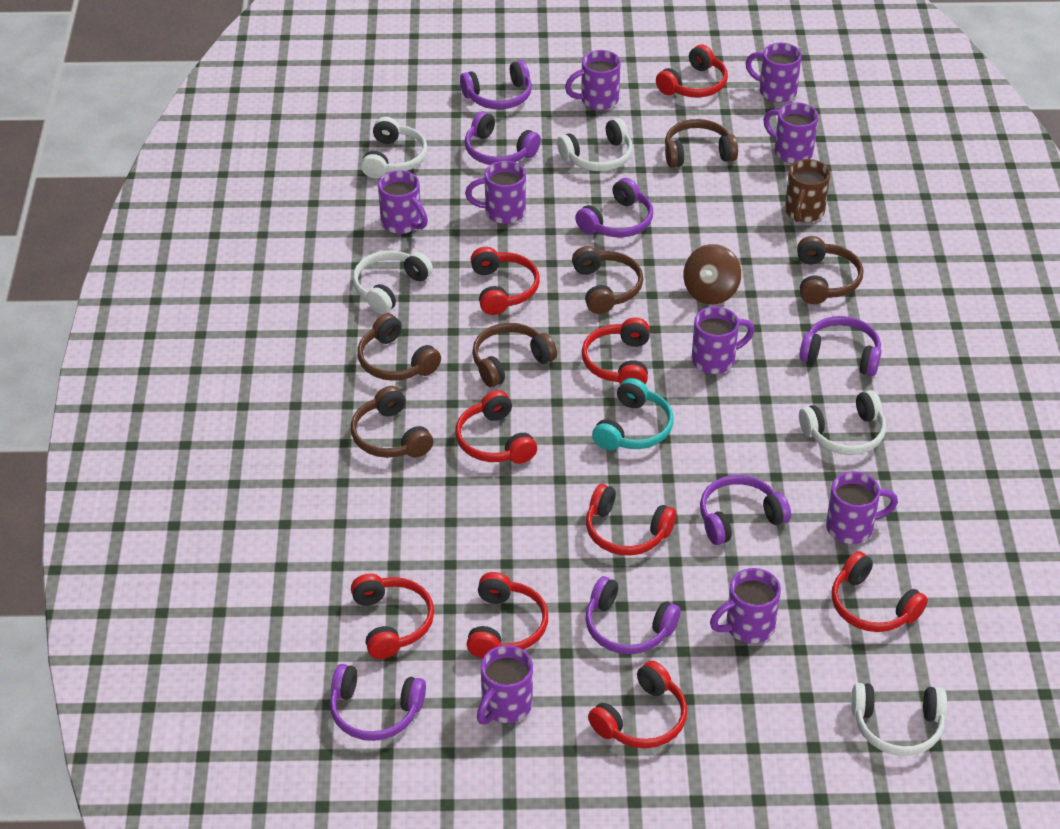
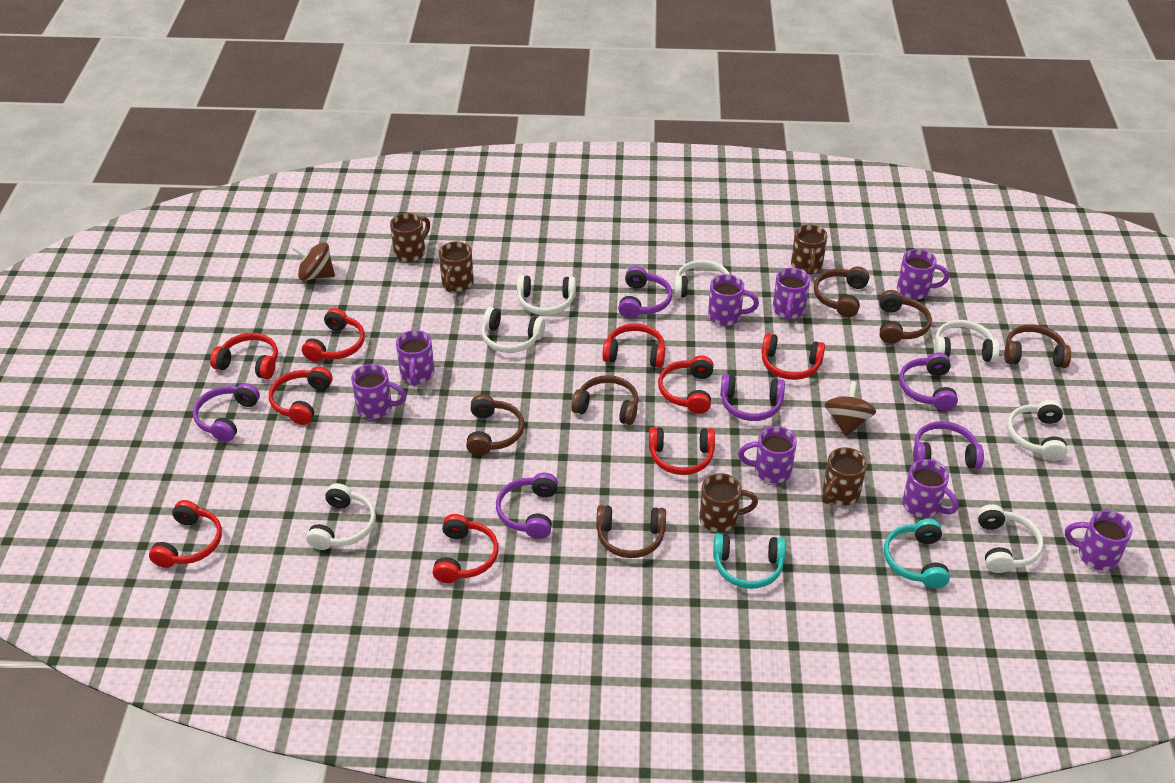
brown mug: [785,159,830,222] = 1 -> [390,213,430,262] [439,241,474,292] [699,473,758,532] [791,224,828,275] [822,447,867,506] = 5
brown spinning top: [683,244,741,304] = 1 -> [292,242,335,281] [825,381,876,437] = 2
purple headphones: [330,664,426,741] [460,60,532,109] [465,111,541,165] [575,178,653,237] [585,576,681,654] [700,475,791,545] [799,316,881,376] = 7 -> [193,383,260,442] [496,473,558,539] [618,266,672,319] [720,374,785,421] [899,353,958,411] [913,421,984,469] = 6
purple mug: [378,170,428,234] [465,161,526,224] [477,645,533,725] [565,50,621,110] [692,306,754,374] [710,568,781,644] [745,43,802,102] [763,102,818,164] [826,471,898,544] = 9 -> [351,364,407,419] [396,330,435,386] [708,274,759,326] [738,426,797,483] [773,268,810,320] [897,249,949,300] [902,459,958,518] [1065,510,1133,571] = 8
turquoise headphones: [592,378,674,450] = 1 -> [713,533,786,589] [884,519,950,588] = 2
white headphones: [353,250,433,314] [361,117,428,178] [557,118,633,171] [799,390,886,455] [851,683,947,756] = 5 -> [306,483,376,550] [482,307,545,353] [517,275,576,315] [674,260,730,298] [934,320,1000,362] [977,504,1044,573] [1007,400,1067,461] = 7

